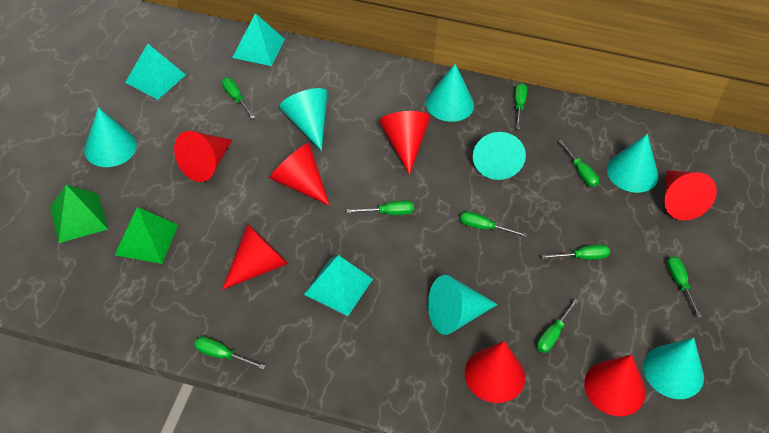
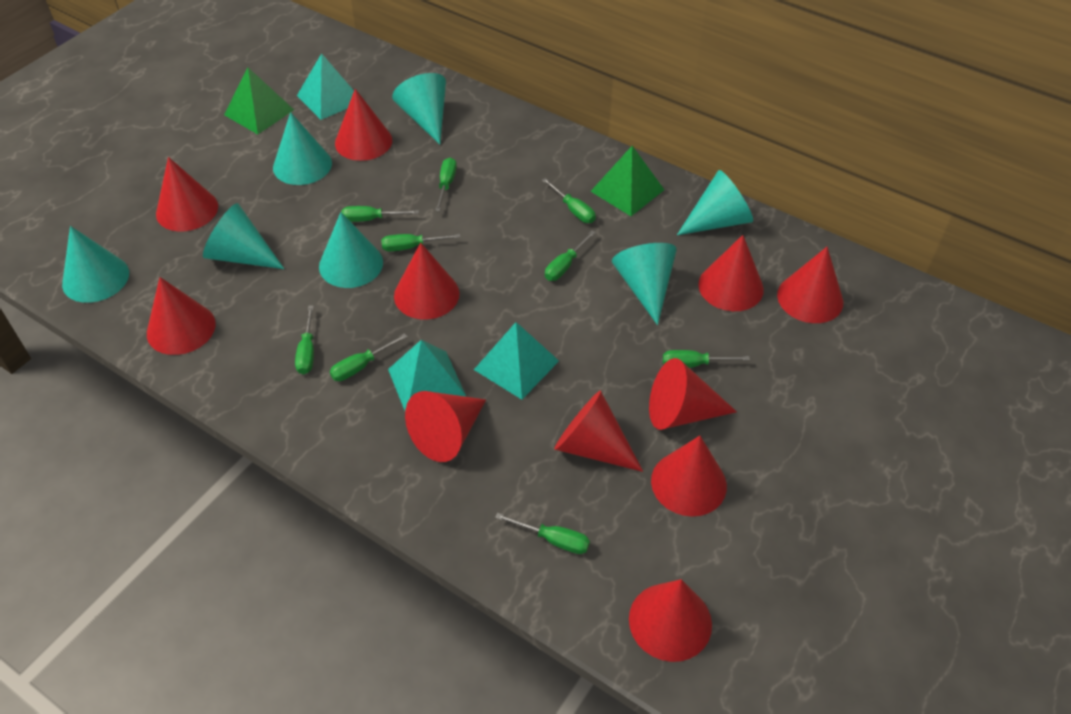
red cone: [174,131,232,182] [222,224,288,290] [270,143,329,205] [379,111,430,175] [465,341,525,403] [584,354,646,416] [664,170,717,220] = 7 -> [147,277,216,355] [156,157,218,232] [335,89,392,161] [394,243,460,320] [405,391,486,462] [554,390,643,472] [629,579,712,662] [649,358,737,430] [651,436,727,517] [698,235,764,311] [777,247,843,323] = 11

